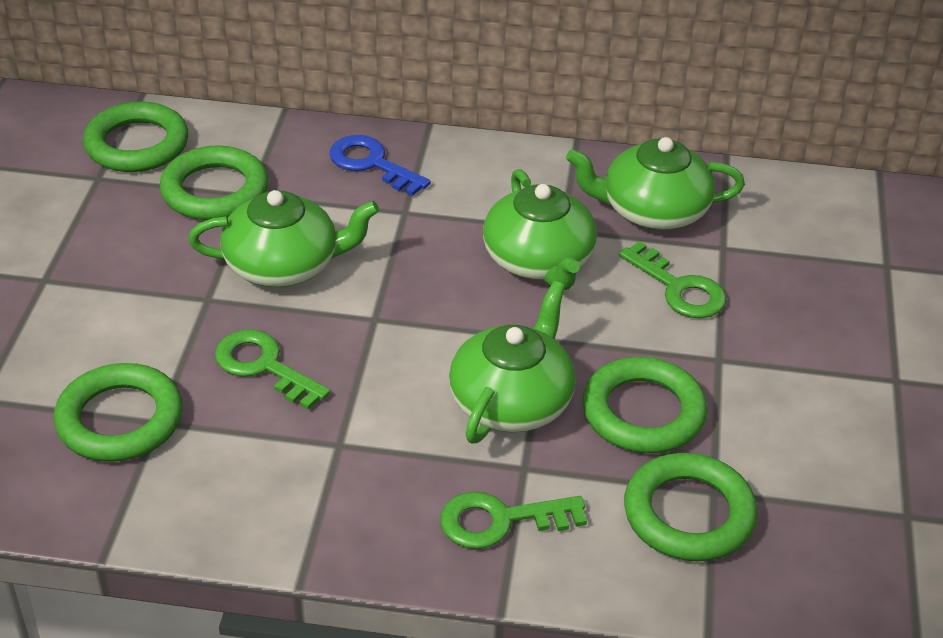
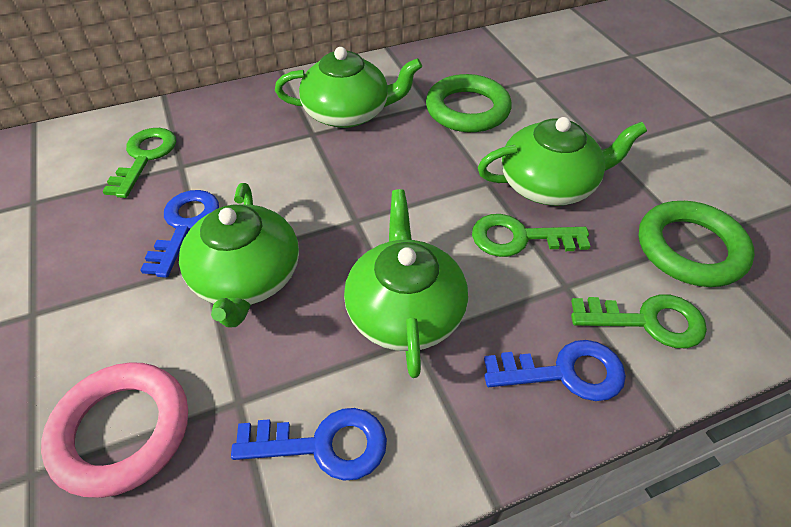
blue key: [329,135,431,196] = 1 -> [140,190,219,278] [231,408,387,481] [484,340,626,401] = 3
green ring: [54,363,182,462] [83,102,188,172] [160,145,268,220] [582,357,707,453] [624,453,757,561] = 5 -> [426,74,512,132] [638,201,755,287] = 2
pink ring: none = 0 -> [41,362,188,498] = 1

